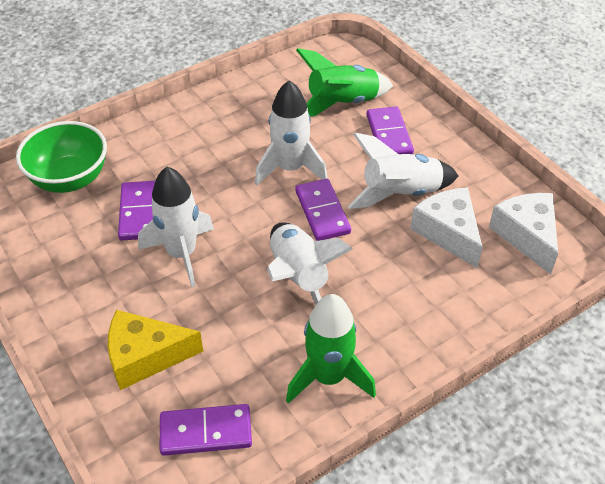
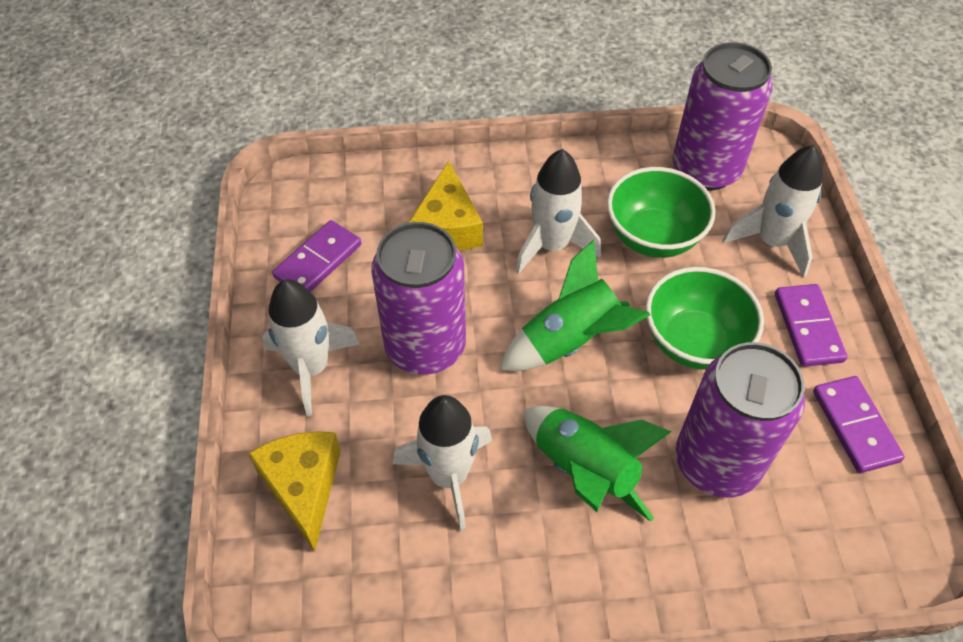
green bowl: [16,121,107,193] = 1 -> [607,167,715,258] [646,267,764,370] = 2
purple can: none = 0 -> [371,222,466,375] [673,42,773,191] [675,342,805,498] = 3
purple domino: [118,181,155,241] [160,404,252,456] [295,179,351,241] [366,106,414,154] = 4 -> [272,220,361,292] [775,284,847,367] [813,376,905,473] = 3
white cheese: [410,187,483,269] [489,193,558,274] = 2 -> none = 0
yellow cheese: [108,310,203,390] = 1 -> [248,431,341,552] [409,161,483,251] = 2

